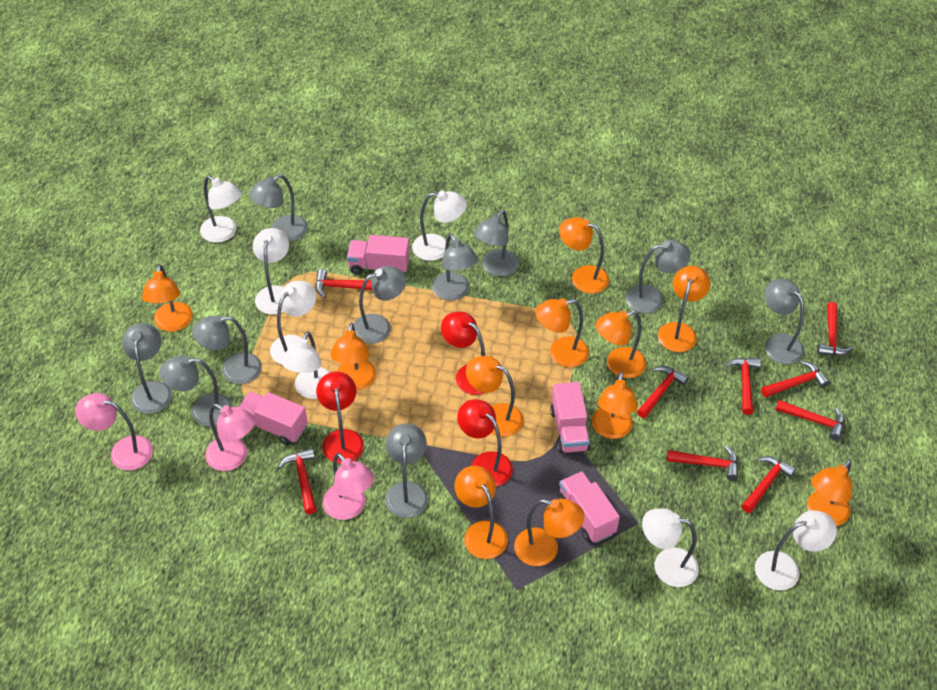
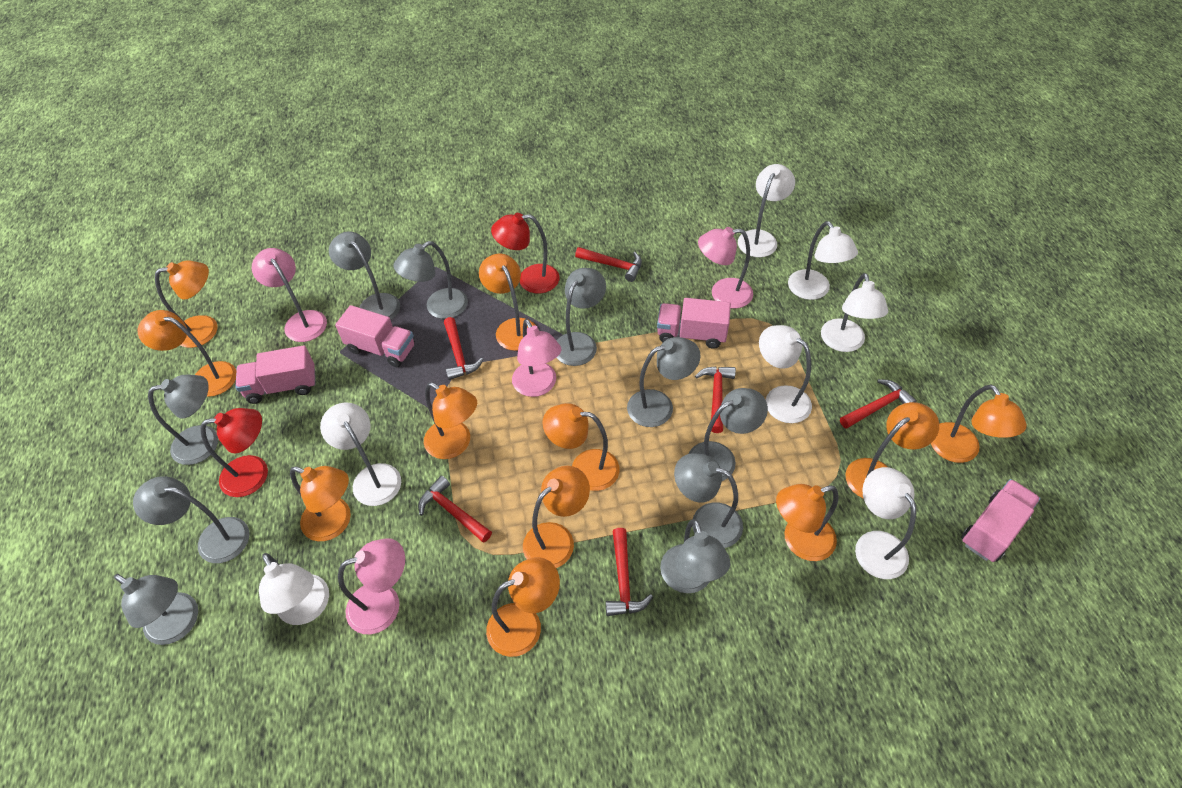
pink lamp: [75,393,153,470] [205,404,255,471] [323,453,374,520] = 3 -> [252,248,327,342] [338,538,405,634] [512,319,562,397] [698,227,753,308] = 4
red hammer: [279,448,317,514] [315,269,372,298] [637,366,689,418] [667,446,738,481] [725,357,761,415] [742,456,796,513] [761,361,830,397] [775,400,845,441] [817,302,853,356] = 9 -> [418,476,492,543] [444,317,484,380] [575,247,642,282] [605,528,653,616] [695,366,736,433] [840,379,917,429] = 6
red lamp: [316,372,364,464] [441,312,485,395] [457,399,513,487] = 3 -> [200,408,268,497] [491,213,560,293] = 2

